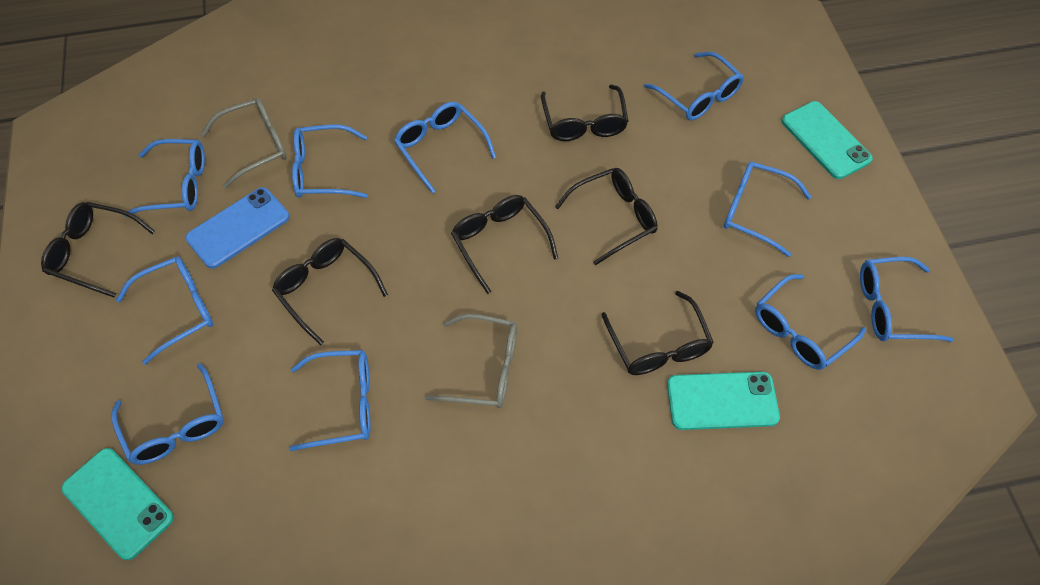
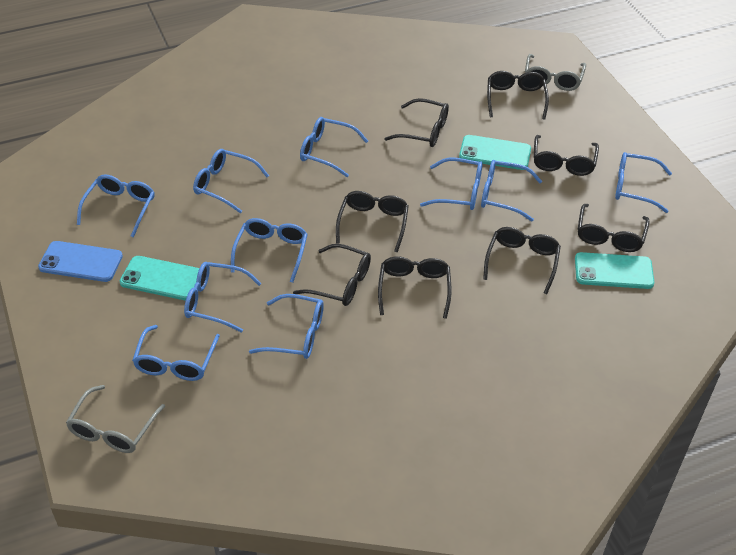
black glasses: [41,202,155,298] [272,238,388,345] [451,195,558,294] [541,84,628,141] [555,168,658,266] [601,291,714,375] = 6 -> [293,244,371,306] [336,191,409,253] [378,256,451,319] [384,98,449,147] [483,227,561,294] [487,71,549,120] [534,135,599,176] [578,204,650,252] = 8

